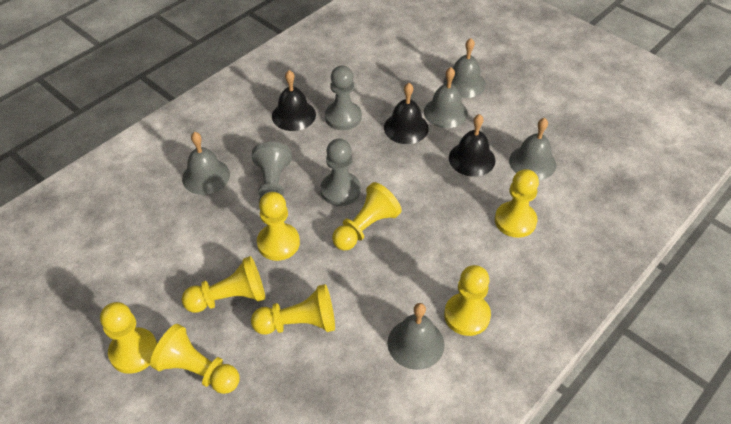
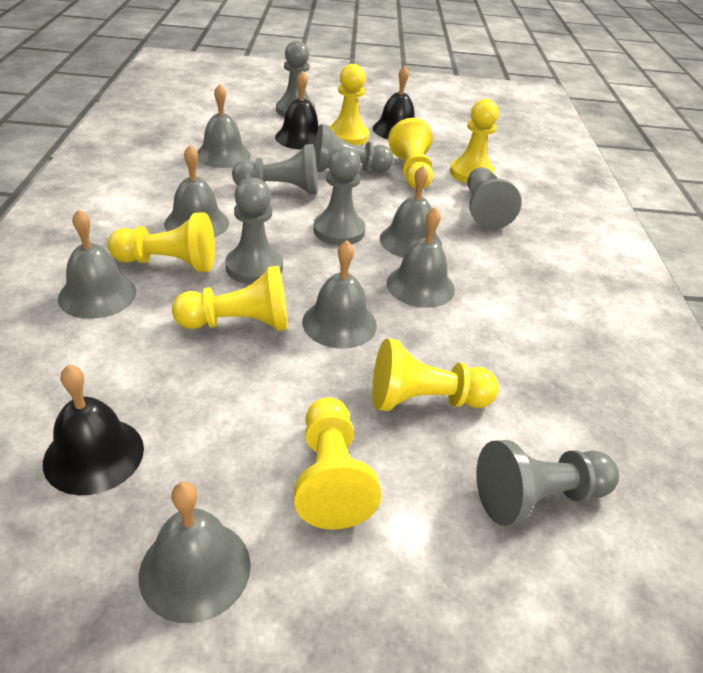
grey bell: [182,132,230,195] [388,303,444,370] [424,67,468,128] [443,38,486,98] [509,118,556,180] = 5 -> [58,209,136,319] [139,482,251,623] [164,145,229,238] [197,84,251,168] [302,241,377,348] [380,165,442,258] [387,207,455,308] = 7
grey pawn: [252,142,292,203] [320,139,361,206] [325,66,362,130] = 3 -> [225,177,283,284] [232,144,318,195] [276,41,315,117] [313,146,365,245] [314,124,394,172] [467,167,521,229] [476,440,619,526] = 7
yellow pawn: [100,302,157,374] [150,324,239,394] [182,256,265,313] [251,284,335,335] [257,192,300,261] [332,182,402,251] [444,265,491,336] [495,169,539,238] = 8 -> [107,212,215,272] [172,266,288,331] [294,397,382,530] [329,64,369,146] [372,338,499,411] [388,118,433,189] [450,99,499,183] = 7

